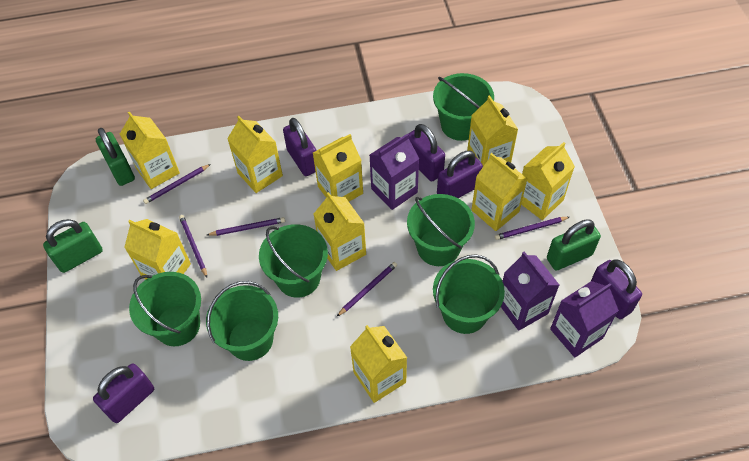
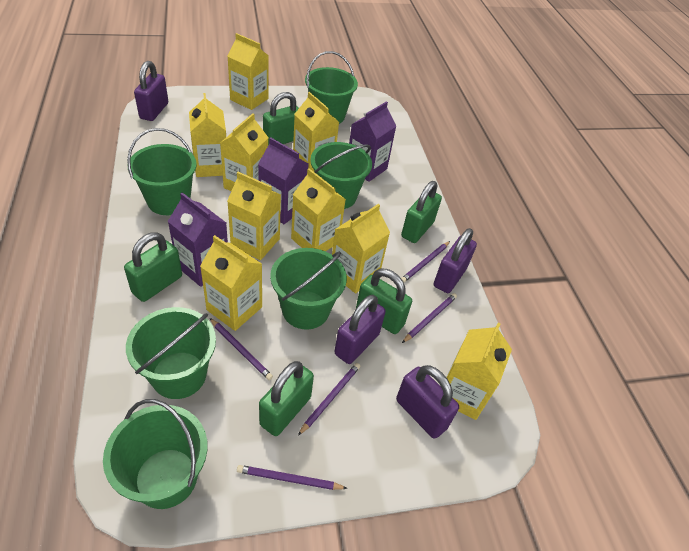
green padlock: [43,219,103,273] [96,128,135,186] [547,220,601,271] = 3 -> [124,232,182,302] [259,361,314,436] [263,92,299,145] [356,269,412,334] [401,181,442,243] = 5
purple padlock: [93,363,154,423] [283,118,317,176] [408,124,445,182] [437,151,483,198] [591,260,642,319] = 5 -> [134,61,168,121] [334,295,386,364] [396,365,459,439] [434,228,477,293] = 4

